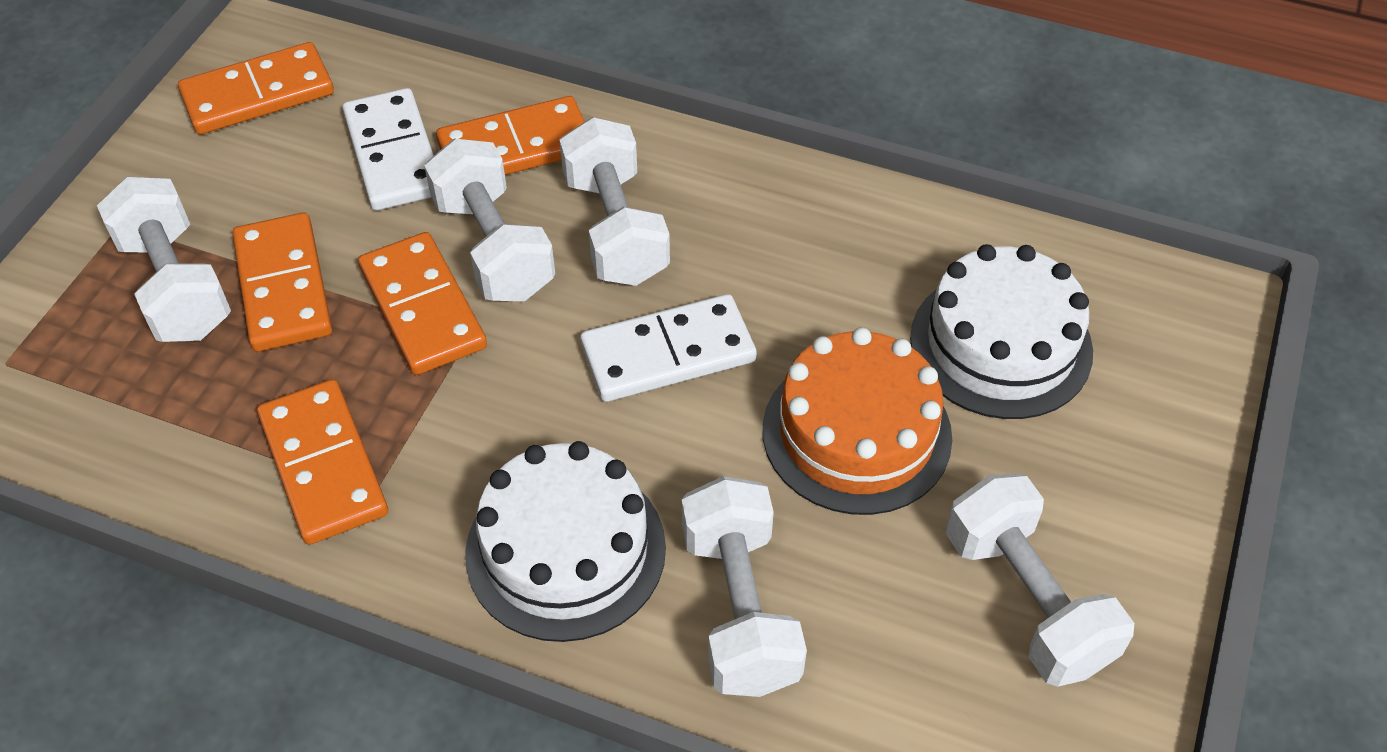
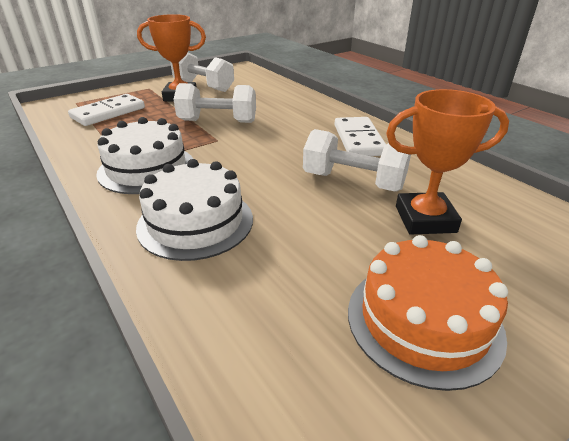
orange domino: [178,42,334,135] [232,213,332,352] [257,379,388,545] [358,232,487,375] [436,96,585,175] = 5 -> none = 0
orange trophy: none = 0 -> [137,14,206,101] [386,89,509,235] = 2
white dumbbell: [97,177,231,342] [424,139,555,301] [559,117,670,286] [682,476,807,697] [946,474,1134,687] = 5 -> [170,53,234,92] [174,83,256,123] [303,129,411,191] = 3

